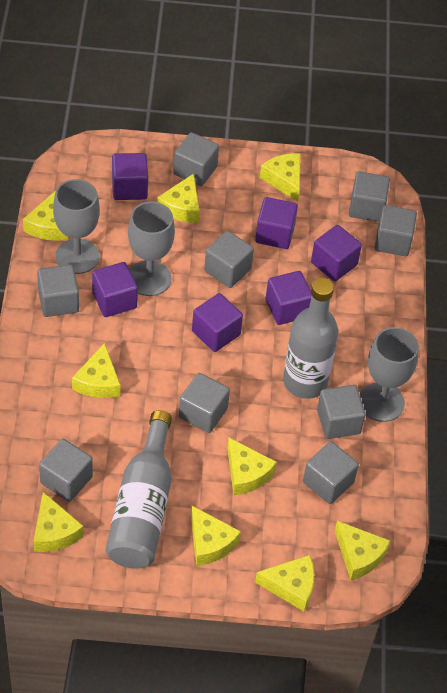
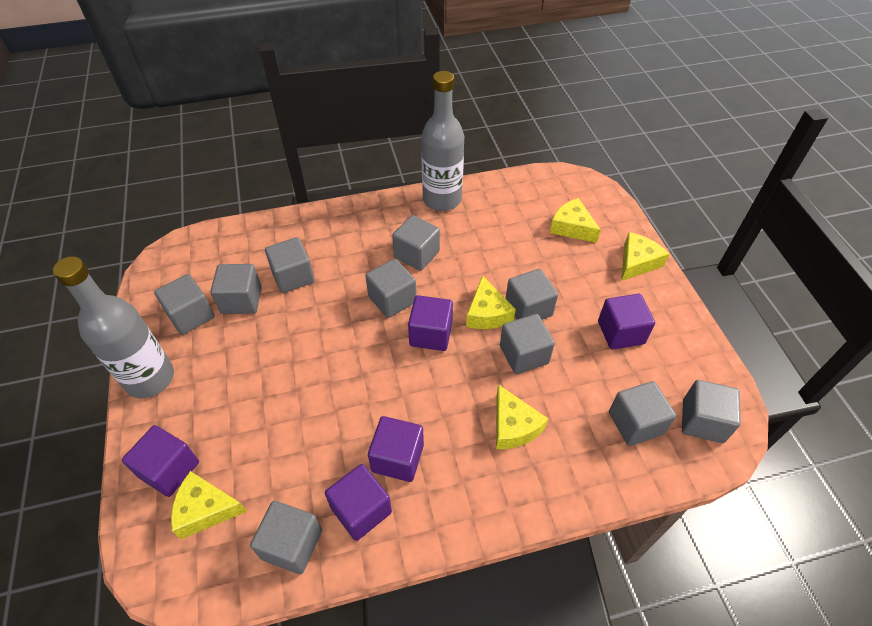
grey cube: [37,265,79,317] [39,439,93,502] [173,132,219,186] [179,373,230,433] [204,231,254,288] [303,441,359,504] [317,385,365,439] [349,171,390,222] [374,205,417,256] = 9 -> [154,274,215,335] [211,264,262,314] [250,501,322,574] [265,237,315,293] [365,259,416,318] [392,215,440,271] [500,314,555,374] [506,269,558,320] [609,381,676,446] [682,380,741,443] = 10
grey goblet: [53,179,100,274] [128,201,175,296] [360,327,419,422] = 3 -> none = 0
purple cube: [92,262,138,317] [112,153,148,200] [192,293,243,352] [255,197,298,249] [265,271,312,325] [311,225,362,282] = 6 -> [122,425,199,497] [325,464,392,541] [368,416,424,482] [408,295,453,351] [598,294,655,350] = 5
yellow cheese: [23,190,68,241] [33,492,84,552] [72,343,120,398] [157,173,199,223] [191,506,241,566] [227,438,277,495] [255,555,314,612] [260,153,301,202] [335,521,390,580] = 9 -> [171,471,247,539] [466,275,516,329] [496,384,548,449] [550,198,601,243] [621,232,669,281] = 5

